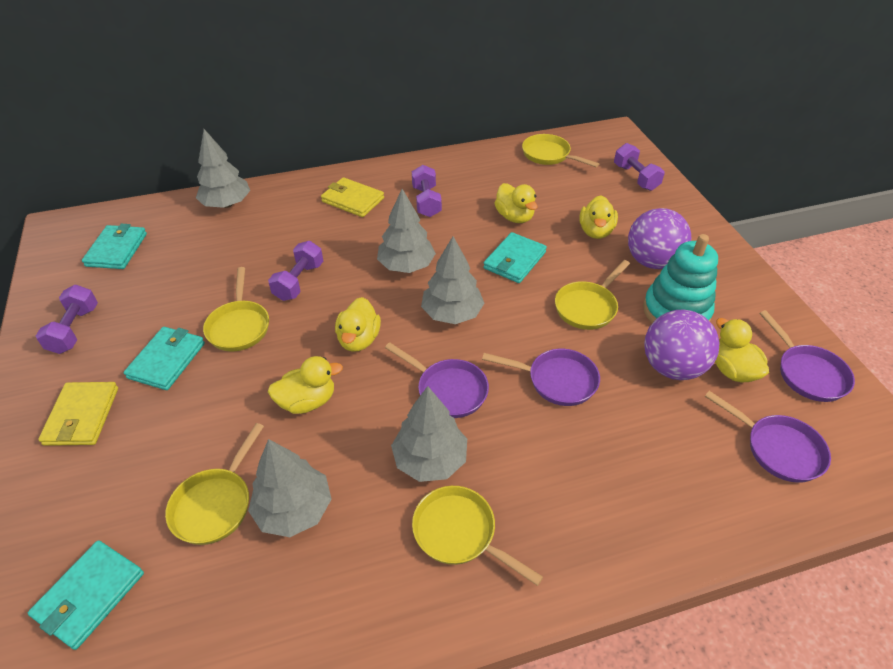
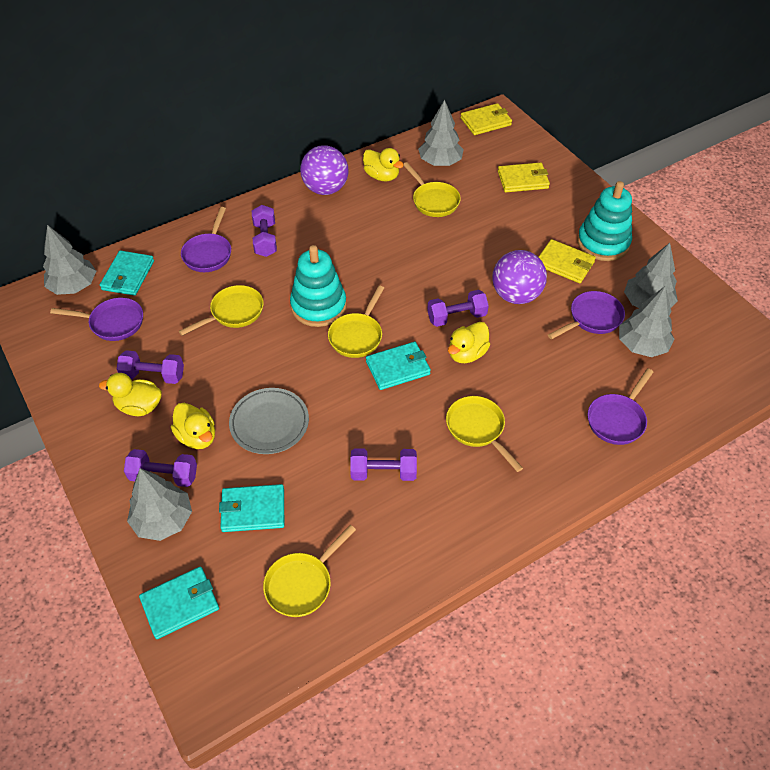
grey plate: none = 0 -> [229,388,309,454] = 1
purple dumbbell: [36,285,98,354] [268,241,323,301] [412,165,442,217] [614,143,665,191] = 4 -> [117,350,184,384] [124,449,197,487] [252,205,277,257] [350,448,417,481] [427,290,489,327] = 5
turquoise stacking toy: [643,234,718,323] = 1 -> [290,245,347,327] [577,181,632,261] = 2
yellow duck: [268,356,343,414] [335,297,381,352] [495,183,538,223] [580,195,618,239] [715,318,769,383] = 5 -> [99,373,162,416] [171,403,215,449] [363,148,404,181] [448,322,490,363] = 4
yellow wallet: [38,382,118,446] [321,177,384,217] = 2 -> [460,103,512,135] [498,162,550,192] [539,239,596,283] = 3

